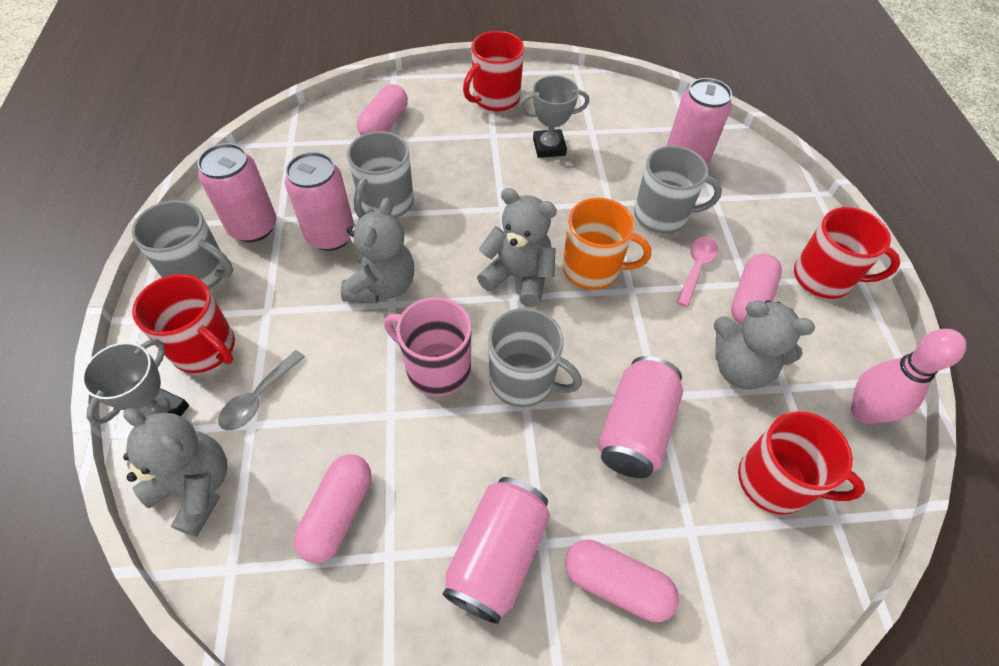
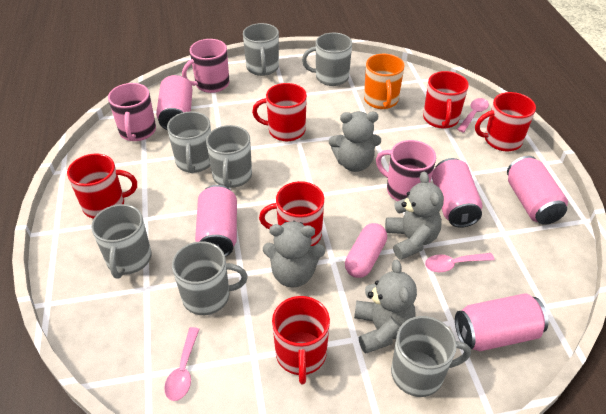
grey mug: [131,200,233,289] [347,131,414,218] [488,308,582,407] [634,146,722,234] = 4 -> [91,204,152,279] [167,111,211,173] [172,241,248,315] [206,125,252,188] [243,23,279,76] [302,33,352,86] [391,316,471,397] = 7
grey spoon: [218,350,305,431] = 1 -> none = 0
grey trophy: [82,339,189,425] [519,76,589,158] = 2 -> none = 0
pink bowling pin: [851,329,966,424] = 1 -> none = 0
pink capsule: [294,455,371,563] [357,84,408,135] [565,540,679,622] [731,254,782,325] = 4 -> [345,223,387,278] = 1
pink mug: [384,297,471,396] = 1 -> [108,83,156,141] [182,39,229,93] [376,140,436,201] = 3
pink spoon: [676,237,718,307] = 1 -> [164,327,200,401] [425,253,495,272] [457,98,489,133] = 3
red mug: [132,274,235,373] [463,31,524,112] [738,411,865,515] [794,207,900,299] = 4 -> [67,153,137,218] [252,83,307,141] [259,181,324,246] [272,296,330,384] [423,71,469,129] [475,92,536,151] = 6

